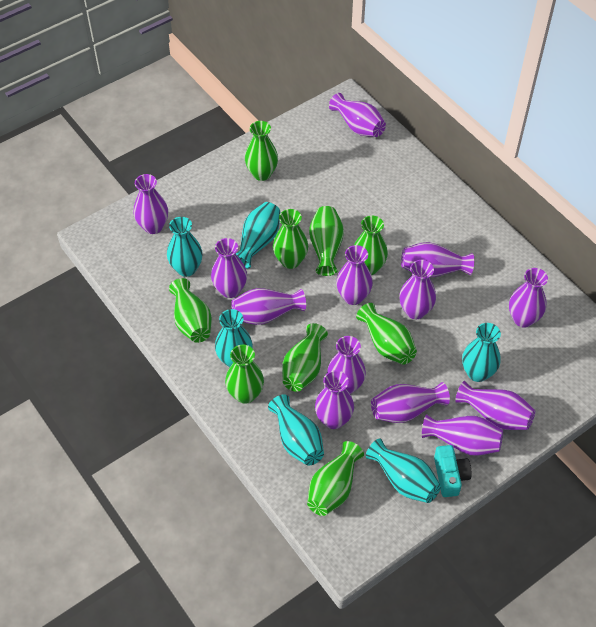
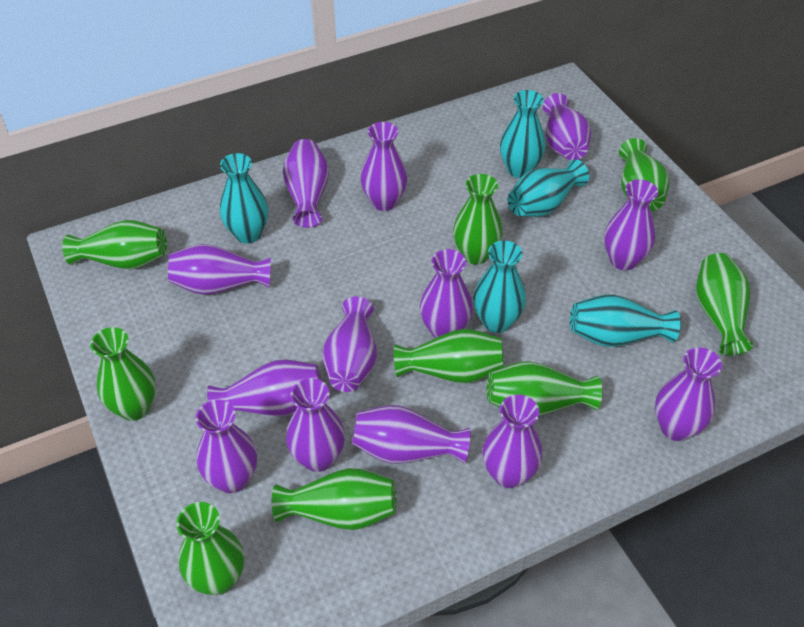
turquoise camera: [434,445,472,497] = 1 -> none = 0
turquoise vase: [167,217,203,277] [215,309,253,367] [236,202,280,268] [268,394,324,466] [366,438,441,503] [462,323,501,382] = 6 -> [220,153,269,243] [473,241,526,333] [500,90,546,178] [507,159,589,217] [570,294,681,347] = 5

